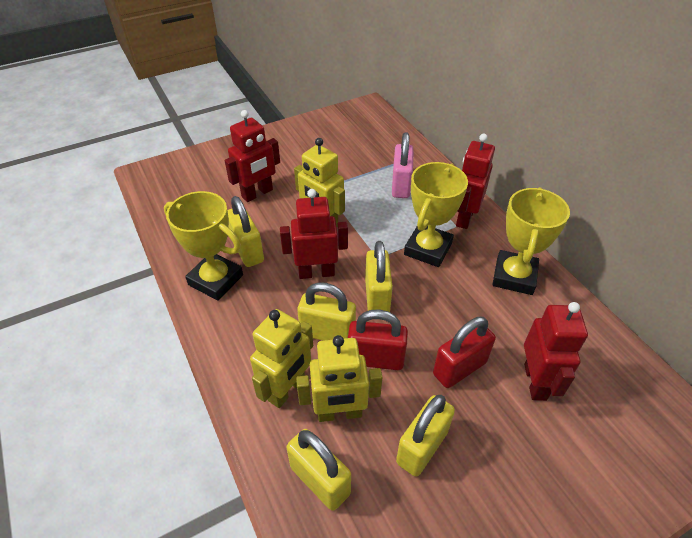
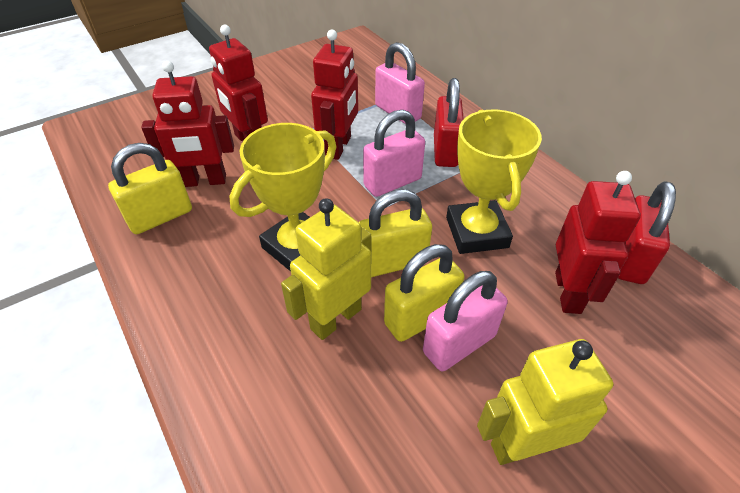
pink padlock: [392,132,414,198] = 1 -> [363,110,425,197] [375,42,425,124] [423,271,508,371] = 3
yellow padlock: [227,196,264,267] [286,429,351,511] [297,282,356,341] [365,241,393,312] [396,395,455,477] = 5 -> [108,143,192,234] [359,189,432,277] [384,244,464,342] = 3
yellow robot: [250,309,313,408] [294,138,345,226] [296,335,382,422] = 3 -> [281,198,372,340] [477,339,613,465] = 2
yellow trophy: [164,191,243,301] [404,162,468,267] [492,187,570,295] = 3 -> [230,123,337,272] [446,110,542,254] = 2

